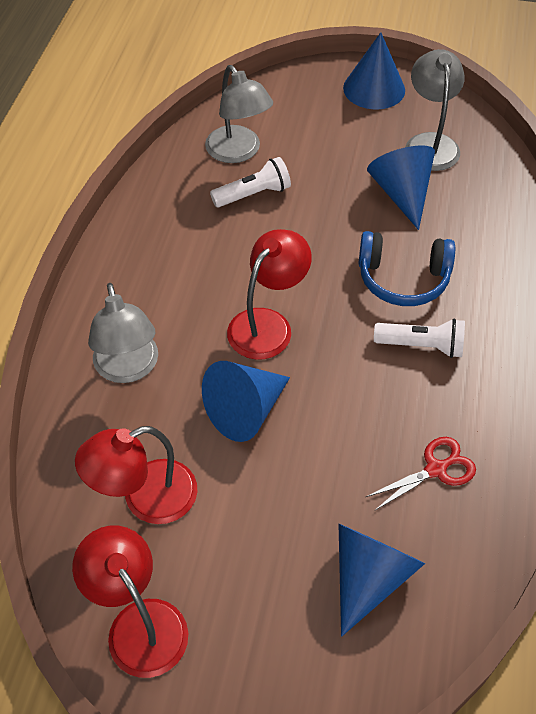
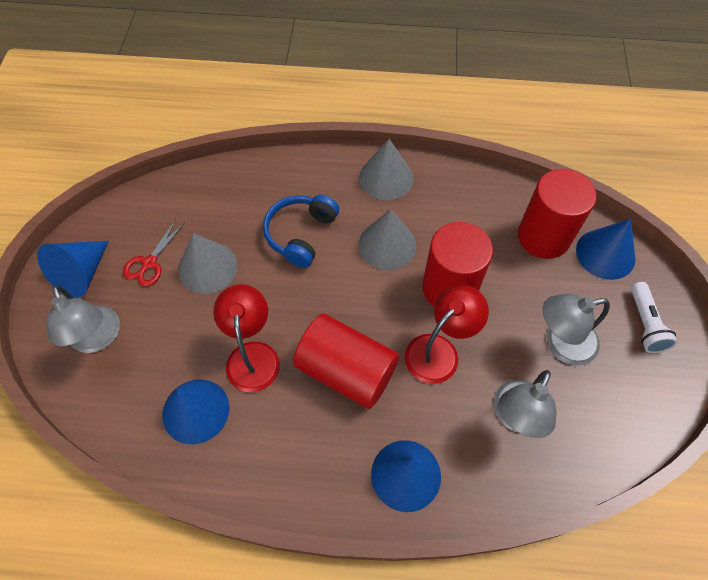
grey cone: none = 0 -> [178,233,237,294] [359,139,413,200] [359,209,416,270] = 3
red cylinder: none = 0 -> [293,314,399,409] [422,222,493,307] [518,169,597,259] = 3
red lamp: [72,526,188,678] [75,426,197,524] [227,229,312,360] = 3 -> [213,285,280,392] [405,285,489,384] = 2
white flashlight: [210,157,291,207] [374,318,465,358] = 2 -> [631,282,677,353] = 1

